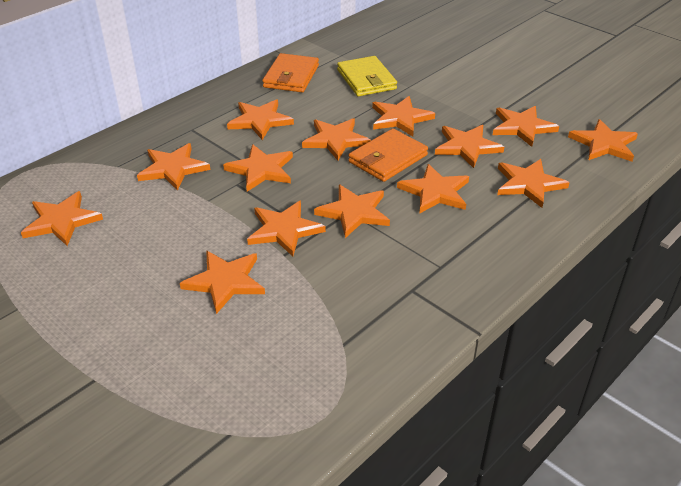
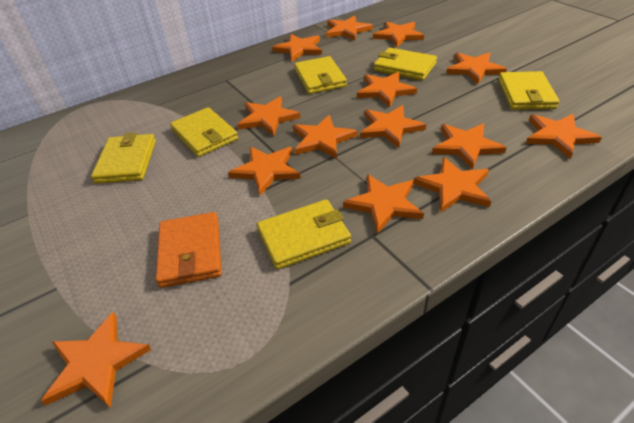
orange wallet: [262,53,319,92] [348,129,428,182] = 2 -> [156,212,222,288] = 1
yellow wallet: [337,56,397,96] = 1 -> [91,132,156,184] [170,107,238,157] [257,199,351,270] [294,56,347,94] [374,48,437,80] [498,71,560,110] = 6

